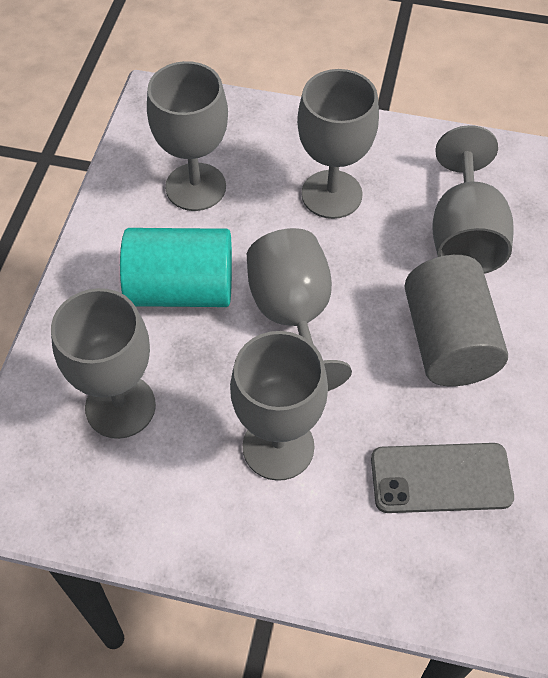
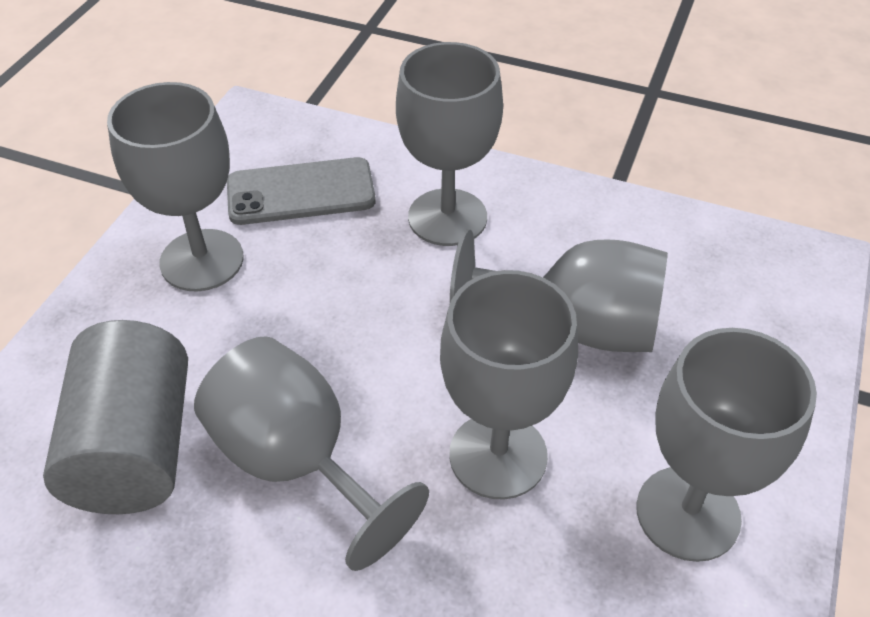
turquoise cylinder: [120,228,232,307] = 1 -> none = 0

